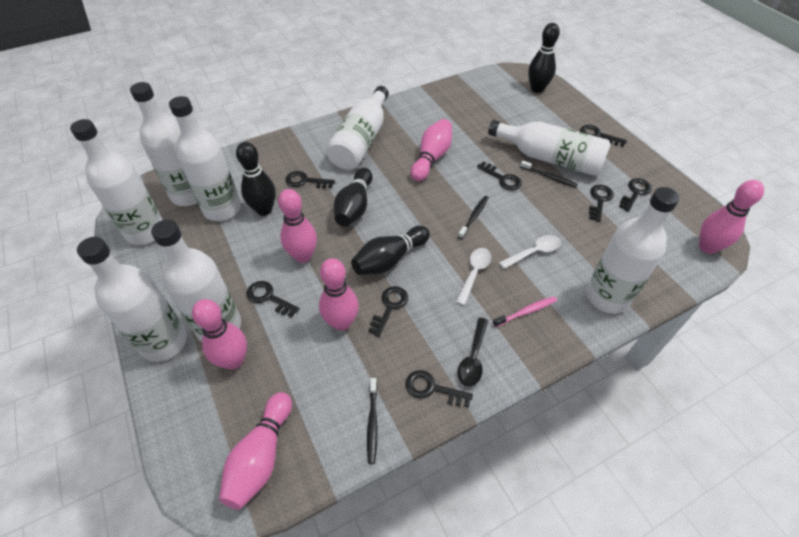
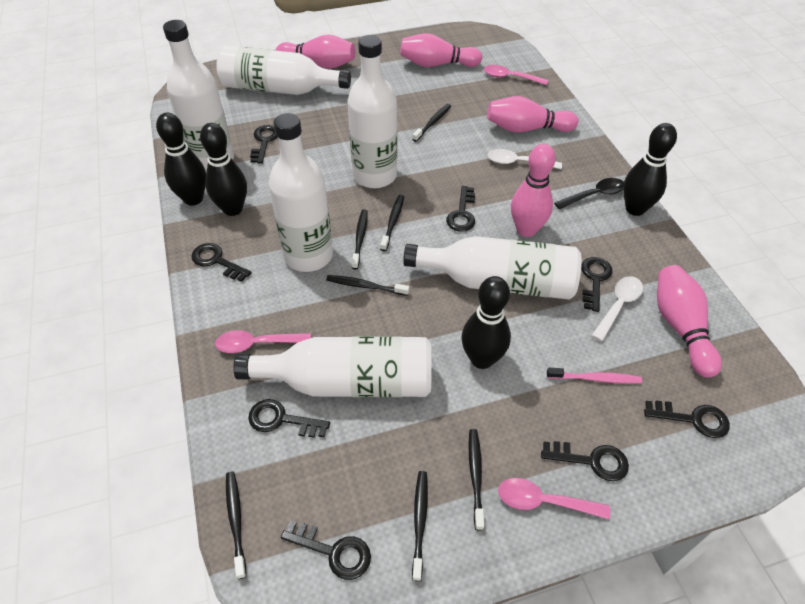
black toothbrush: [367,378,378,464] [458,196,489,239] [520,161,578,188] = 3 -> [226,471,247,579] [326,275,409,296] [352,209,368,269] [380,195,404,251] [412,104,451,142] [412,471,428,581] [469,429,484,530] = 7
pink bowling pin: [192,299,247,370] [219,392,292,510] [278,189,317,263] [319,258,359,331] [411,119,452,181] [699,180,764,254] = 6 -> [276,35,356,69] [400,33,482,67] [487,96,578,133] [511,144,556,237] [657,265,722,378] = 5
pink spoon: none = 0 -> [215,330,311,353] [484,65,548,85] [498,478,610,519] = 3
white bottle: [70,119,163,245] [77,237,187,362] [130,82,197,206] [151,220,241,342] [169,96,241,221] [326,86,389,170] [488,120,611,176] [586,187,680,314] = 8 -> [163,20,234,171] [216,45,351,95] [233,337,432,397] [269,113,333,272] [347,35,397,188] [403,236,582,300] = 6

